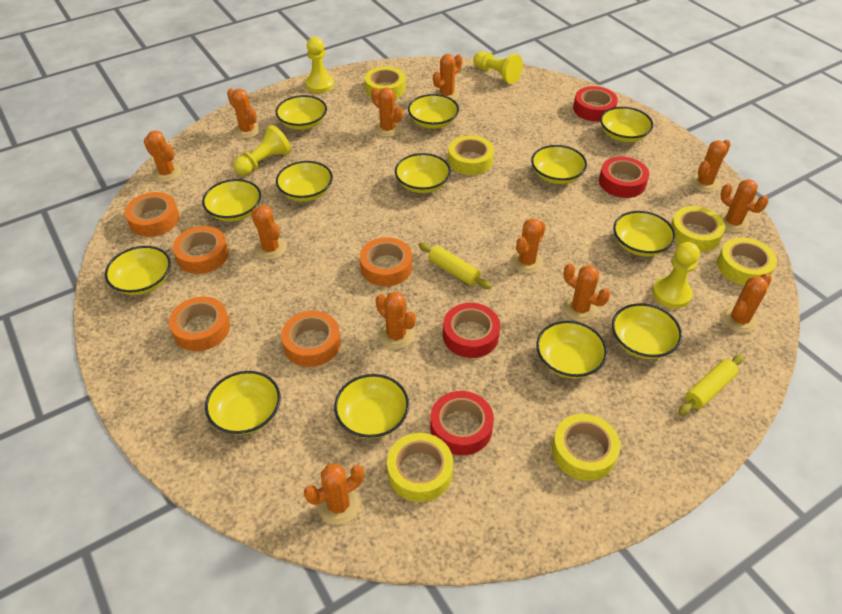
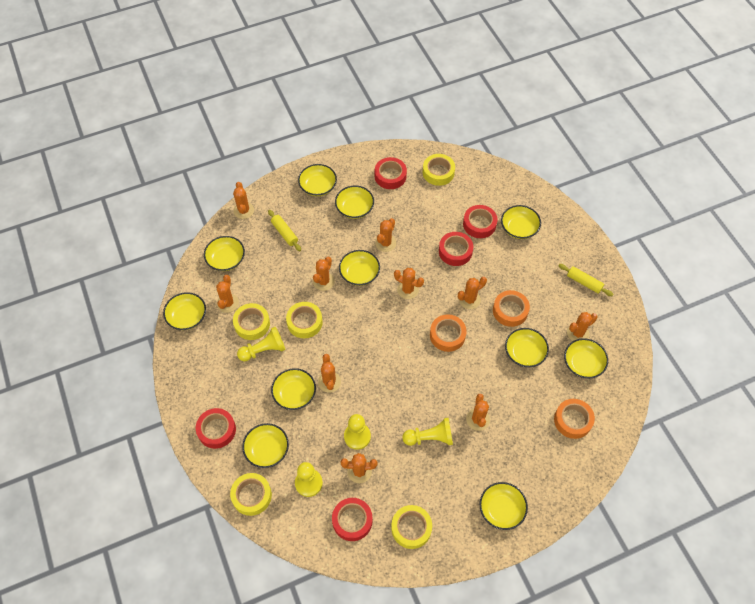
orange cactus: [144,130,182,182] [227,88,261,138] [251,205,287,260] [304,463,364,525] [371,87,403,137] [376,292,416,349] [433,54,462,101] [511,218,546,274] [563,263,610,322] [690,140,731,193] [719,179,769,233] [721,273,772,333] = 12 -> [216,275,239,313] [233,182,254,219] [313,257,335,291] [318,354,341,393] [341,453,377,483] [375,218,396,252] [394,268,424,299] [458,277,487,309] [466,394,490,431] [567,312,598,341] = 10
orange tape: [125,192,179,237] [169,296,230,351] [173,226,229,274] [281,311,341,367] [360,237,412,286] = 5 -> [430,314,467,352] [493,290,530,327] [554,399,595,439] = 3
red tape: [430,391,494,455] [443,303,500,358] [573,86,618,122] [599,157,649,198] = 4 -> [196,408,236,449] [332,498,373,541] [374,157,407,189] [439,232,473,266] [463,205,498,238] = 5
yellow bowl: [105,246,171,295] [202,179,261,222] [205,371,281,435] [276,95,327,130] [276,161,333,202] [334,374,409,439] [395,153,451,193] [408,94,459,129] [531,145,587,184] [536,321,607,379] [600,107,653,142] [612,303,682,359] [613,211,676,256] = 13 -> [163,292,206,330] [204,236,245,271] [242,423,289,468] [271,368,316,410] [298,164,337,196] [335,186,374,219] [339,250,380,286] [480,482,528,530] [501,205,541,239] [505,328,549,367] [564,338,608,379] = 11
yellow tape: [365,67,406,99] [387,433,453,502] [448,135,494,175] [552,414,620,481] [671,206,725,252] [717,237,777,285] = 6 -> [230,473,272,516] [233,303,270,340] [286,302,323,338] [391,505,432,549] [423,154,455,186] = 5

